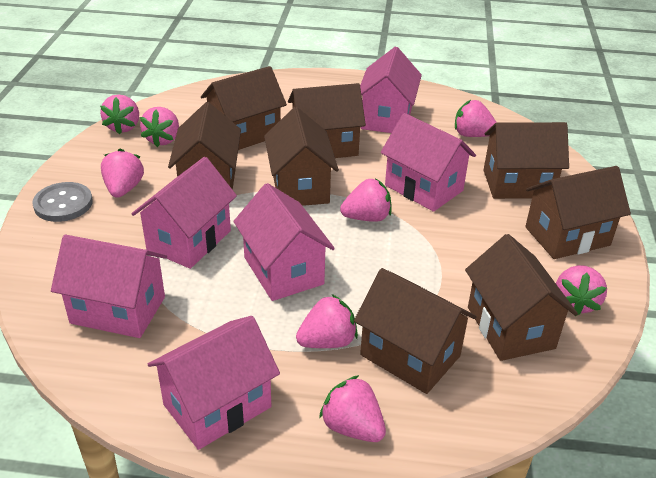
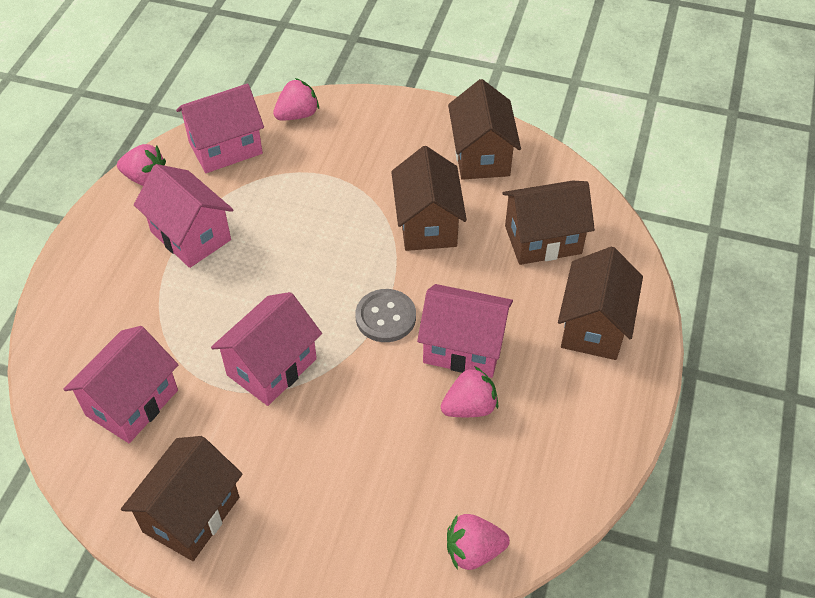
brown house: [168,102,241,190] [201,66,287,150] [264,107,339,206] [288,83,366,158] [354,268,476,394] [465,234,578,361] [483,122,569,199] [525,166,631,259] = 8 -> [121,436,242,561] [391,146,467,251] [448,79,521,180] [503,181,595,265] [558,246,643,360] = 5
pink house: [51,235,167,338] [132,157,237,269] [148,316,280,450] [233,183,335,301] [360,47,422,133] [381,113,476,212] = 6 -> [63,326,178,443] [134,164,233,268] [176,84,264,173] [211,292,322,406] [417,284,513,378] = 5
pink strawberry: [100,95,139,135] [101,149,144,198] [140,107,179,147] [296,294,358,348] [319,375,386,442] [340,178,391,222] [455,100,497,137] [556,265,607,315] = 8 -> [117,144,166,186] [273,78,319,120] [441,366,498,417] [447,514,510,570] = 4

